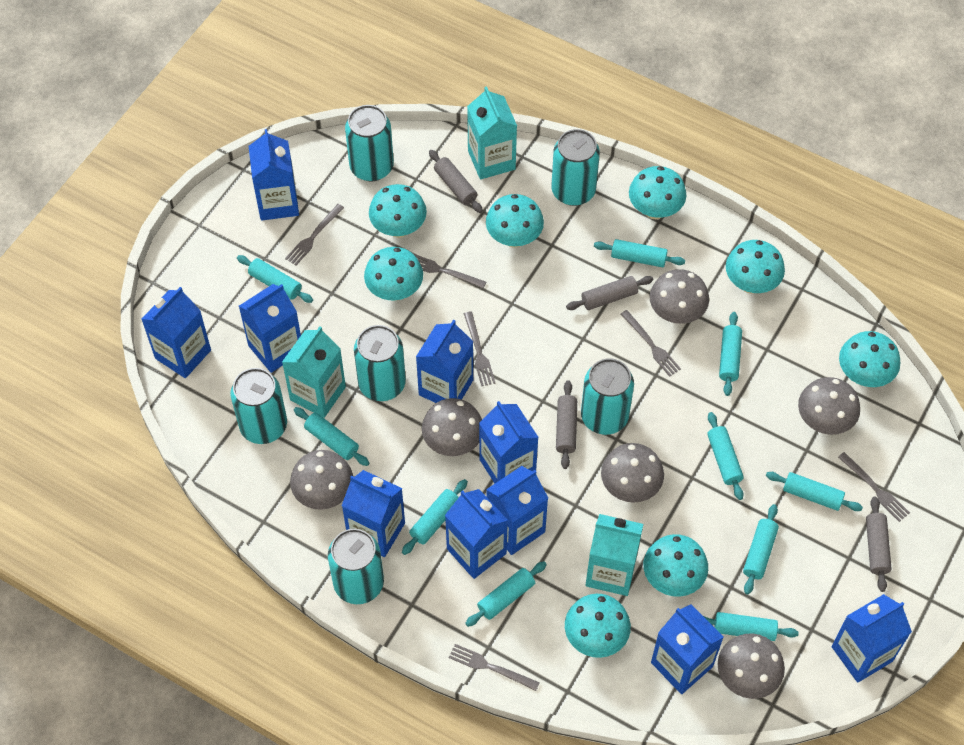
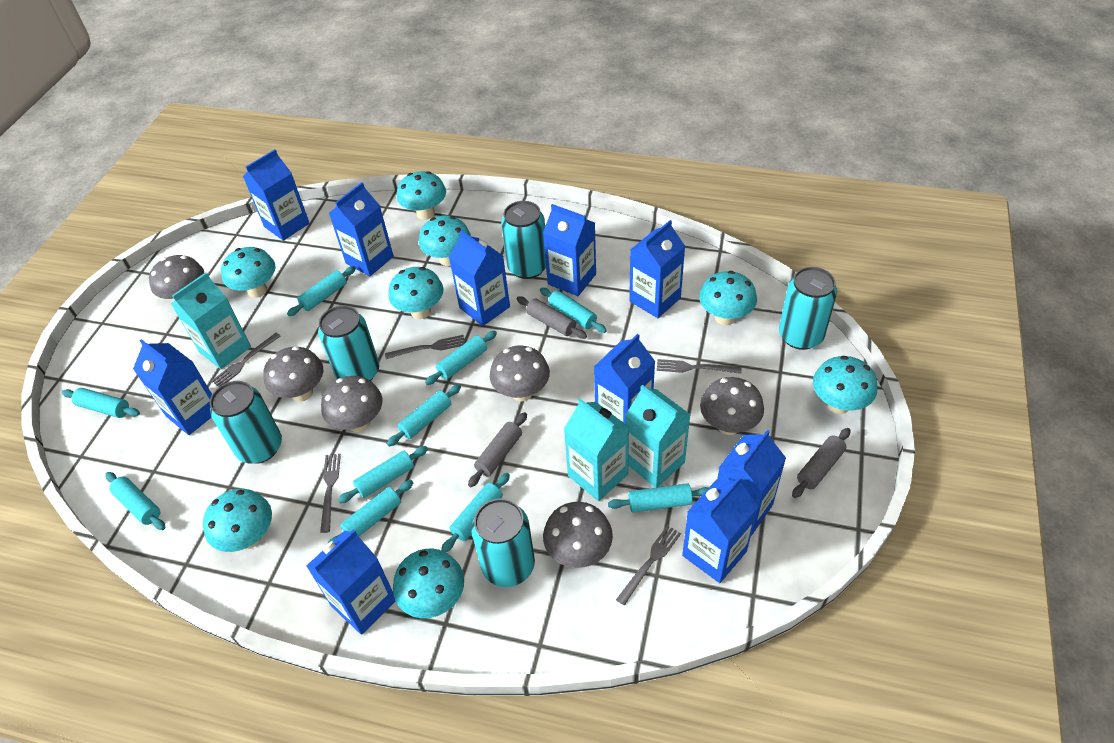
grey fork: [285,204,344,265] [414,254,486,288] [449,644,540,691] [464,311,495,386] [620,310,681,377] [838,452,910,522] = 6 -> [212,333,281,387] [320,454,341,533] [385,335,465,359] [616,525,681,605] [657,359,742,374] = 5
grey rolling pin: [429,150,483,213] [556,380,577,469] [566,276,653,310] [866,497,892,592] = 4 -> [468,412,527,487] [516,296,587,339] [792,428,851,498] = 3
turquoise can: [230,368,287,444] [328,529,384,604] [345,105,394,181] [354,325,406,401] [551,129,600,206] [581,358,634,435] = 6 -> [210,381,282,464] [318,305,379,381] [471,498,535,587] [501,201,546,279] [779,267,837,350] = 5

